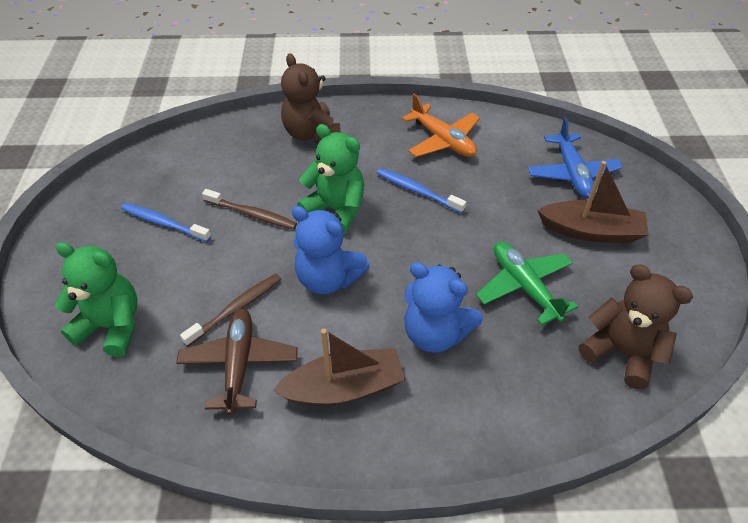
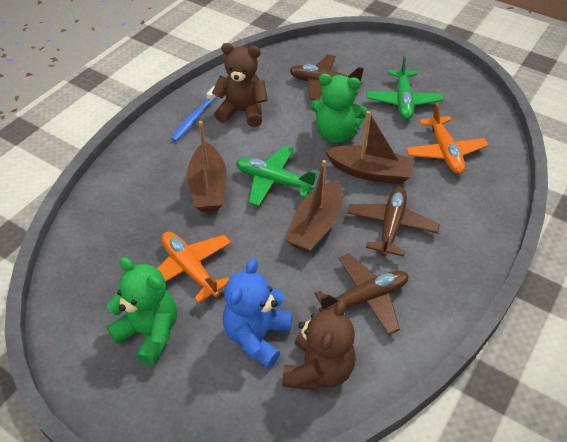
blue plane: [528,117,623,199] = 1 -> none = 0
blue teddy bear: [291,206,370,294] [404,262,483,353] = 2 -> [223,258,292,369] = 1
blue toothbrush: [121,203,211,242] [377,168,466,213] = 2 -> [171,86,217,142] = 1
brown boat: [272,329,405,406] [537,161,649,243] = 2 -> [187,121,227,212] [285,160,342,253] [325,111,415,184] = 3
brown plane: [176,308,298,415] = 1 -> [290,55,364,100] [314,254,408,335] [347,187,440,257] = 3
brown toothbrush: [180,274,281,346] [202,189,297,230] = 2 -> none = 0
green plane: [476,242,578,326] = 1 -> [236,146,318,206] [366,56,444,120] = 2
orange plane: [402,94,480,157] = 1 -> [157,232,231,303] [406,103,488,174] = 2

